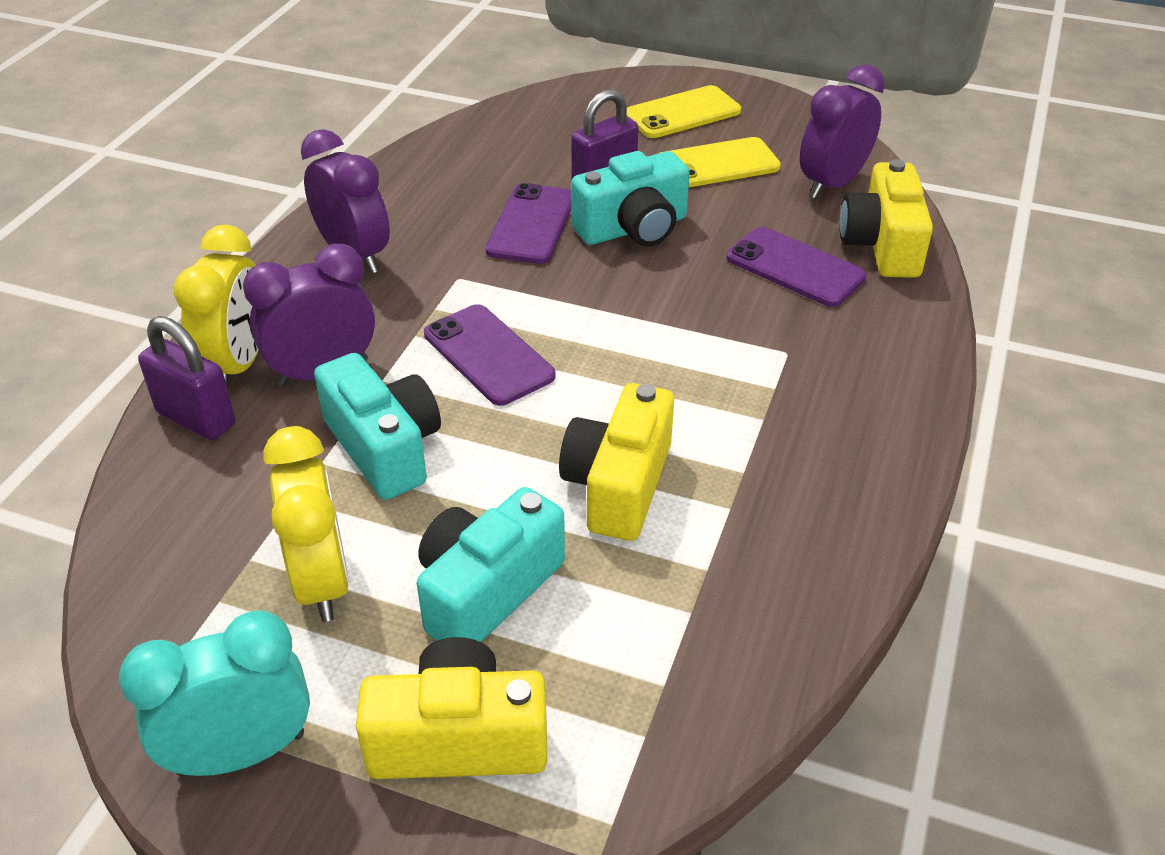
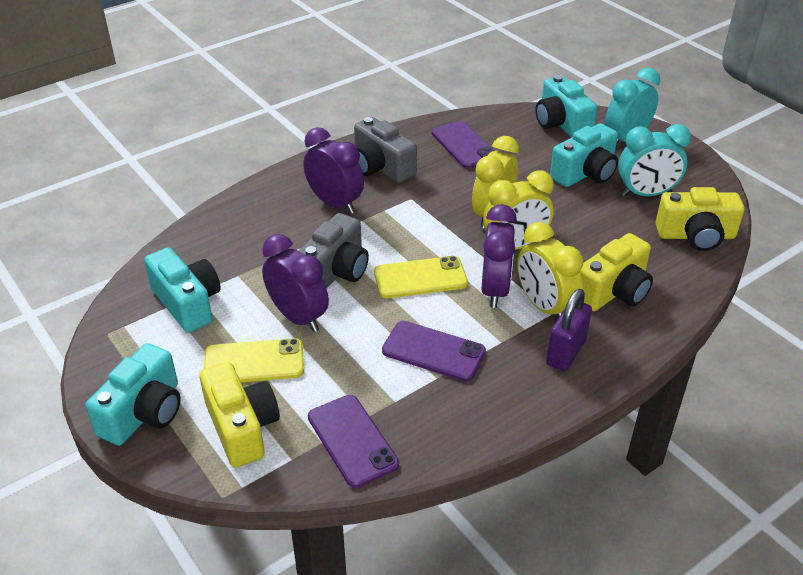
grey camera: none = 0 -> [299,213,369,289] [354,117,417,183] = 2
purple padlock: [138,316,236,440] [571,89,638,181] = 2 -> [546,289,592,371] = 1
turquoise camera: [314,353,441,500] [417,487,565,642] [571,151,690,247] = 3 -> [86,343,181,446] [144,247,221,333] [536,75,598,138] [550,123,618,187] = 4
turquoise clock: [119,610,310,777] = 1 -> [605,68,660,145] [618,124,691,197] = 2
yellow clock: [174,224,258,389] [264,426,349,622] = 2 -> [472,136,519,228] [483,170,554,250] [517,222,583,318] = 3

